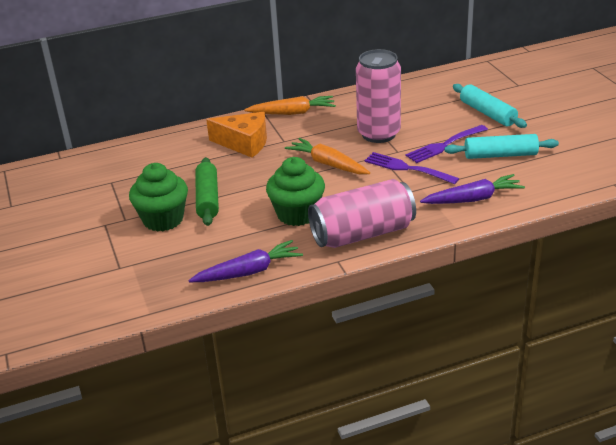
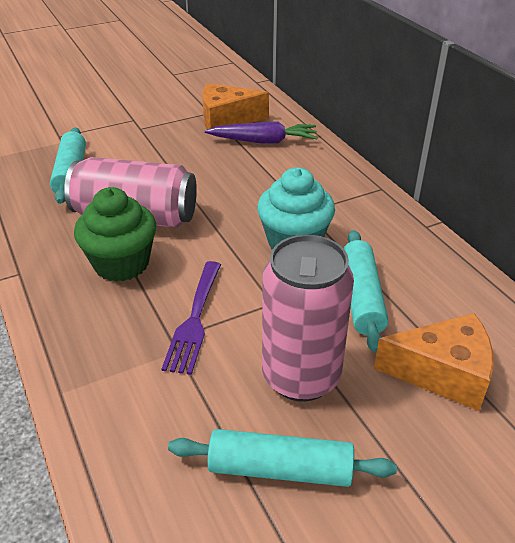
green cupcake: [129,163,188,232] [266,157,325,226] = 2 -> [74,187,156,282] = 1
green rolling pin: [195,157,219,226] = 1 -> none = 0
orange carrot: [244,96,336,115] [285,138,370,175] = 2 -> none = 0
orange cheese: [206,112,267,158] = 1 -> [202,83,269,129] [374,313,494,411] = 2
purple carrot: [188,240,303,282] [420,174,525,204] = 2 -> [205,121,318,143] = 1
purple fork: [364,152,459,184] [405,125,488,163] = 2 -> [161,261,221,375] = 1
turquoise cupcake: none = 0 -> [257,167,335,249] = 1
turquoise rolling pin: [444,134,559,159] [453,84,527,128] = 2 -> [50,128,86,204] [168,429,397,487] [343,230,388,353] = 3

